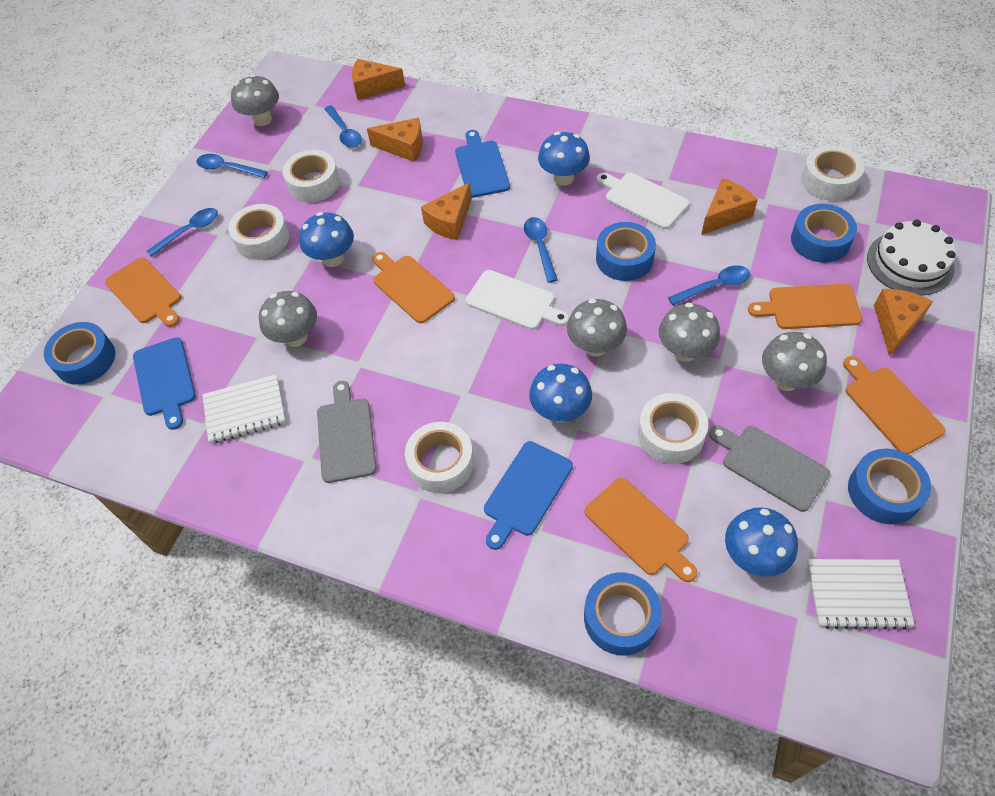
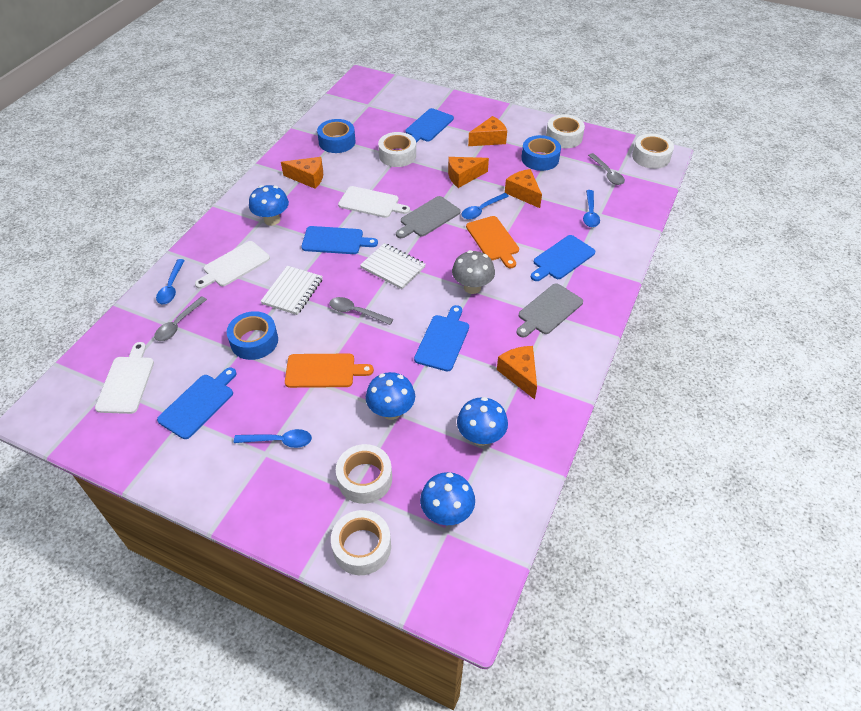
blue cutting board: [133,337,196,430] [455,130,510,198] [484,441,573,550] = 3 -> [157,368,237,439] [301,226,378,254] [405,108,454,143] [414,305,469,371] [531,235,595,281] = 5
blue spoon: [146,208,218,257] [196,154,268,178] [324,105,362,148] [524,217,558,283] [668,265,750,305] = 5 -> [156,259,185,304] [234,429,312,448] [462,193,509,220] [583,190,600,227] = 4
blue tape: [44,322,115,385] [584,572,662,656] [596,222,656,281] [791,204,857,263] [848,449,931,524] = 5 -> [227,311,278,360] [317,119,356,153] [521,135,561,171] = 3
grey mushroom: [231,74,279,126] [259,291,317,347] [567,299,627,357] [659,303,720,362] [762,332,827,391] = 5 -> [452,250,495,294] = 1
grey spoon: none = 0 -> [154,296,207,341] [329,297,393,325] [588,153,625,185] = 3
orange cutting board: [105,257,181,327] [372,252,455,323] [585,478,697,582] [748,284,862,329] [843,356,946,454] = 5 -> [285,354,374,388] [466,216,519,268] = 2
white cake: [867,220,956,296] = 1 -> none = 0
white cutting board: [466,270,569,330] [596,173,689,229] = 2 -> [95,342,154,414] [195,241,270,289] [338,186,410,218] = 3

